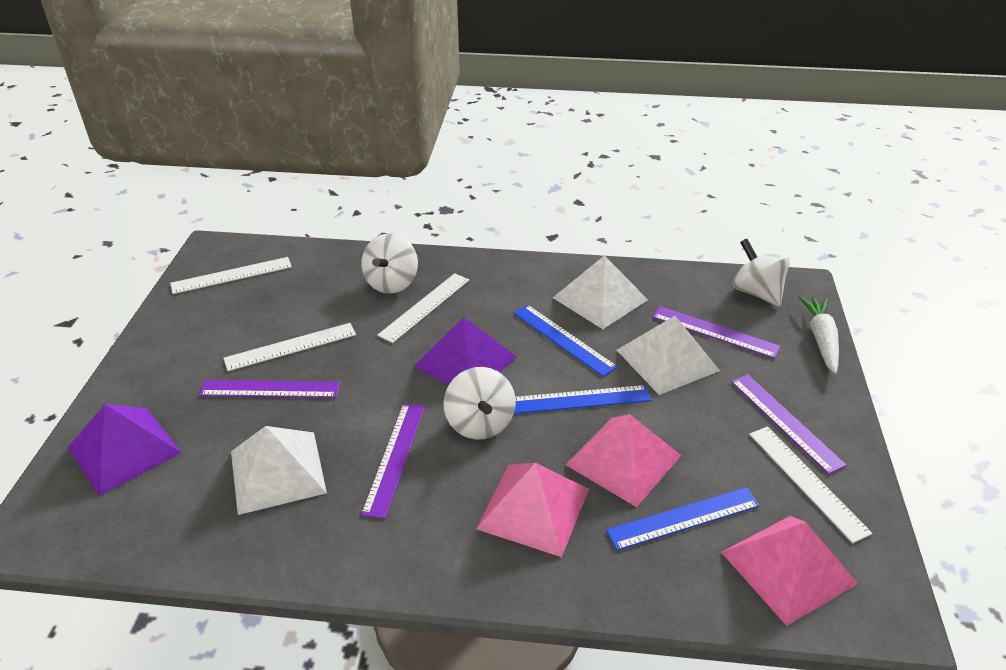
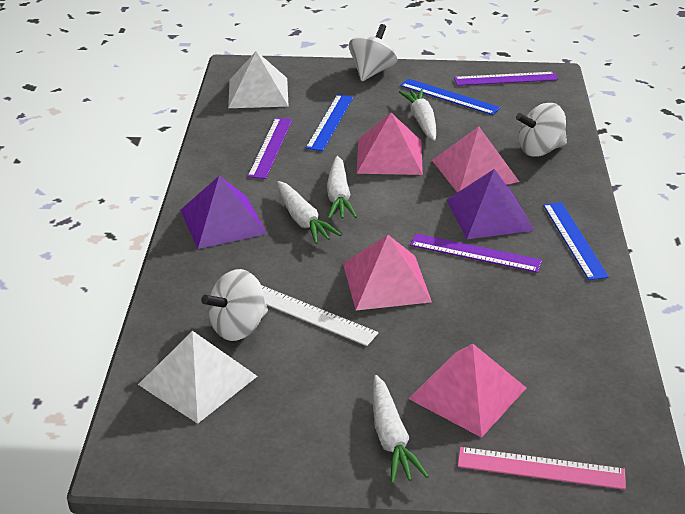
pink pyramid: [476,463,589,557] [565,414,681,507] [721,516,858,626] = 3 -> [343,235,432,310] [357,113,423,175] [409,343,526,438] [432,127,519,193] = 4
pink ruler: none = 0 -> [458,447,626,490] = 1
purple ruler: [199,380,340,398] [361,403,425,519] [652,306,781,359] [731,374,847,474] = 4 -> [248,118,292,179] [410,234,542,273] [454,72,558,86] = 3
white carrot: [799,296,839,374] = 1 -> [277,181,342,244] [327,156,357,219] [373,375,429,484] [399,89,436,141] = 4
white pyramid: [231,426,327,515] [553,255,648,329] [617,316,720,395] = 3 -> [138,331,258,424] [228,51,289,108] = 2
white ruler: [170,257,292,294] [224,323,356,371] [377,273,469,343] [749,426,873,543] = 4 -> [261,285,379,346] = 1

